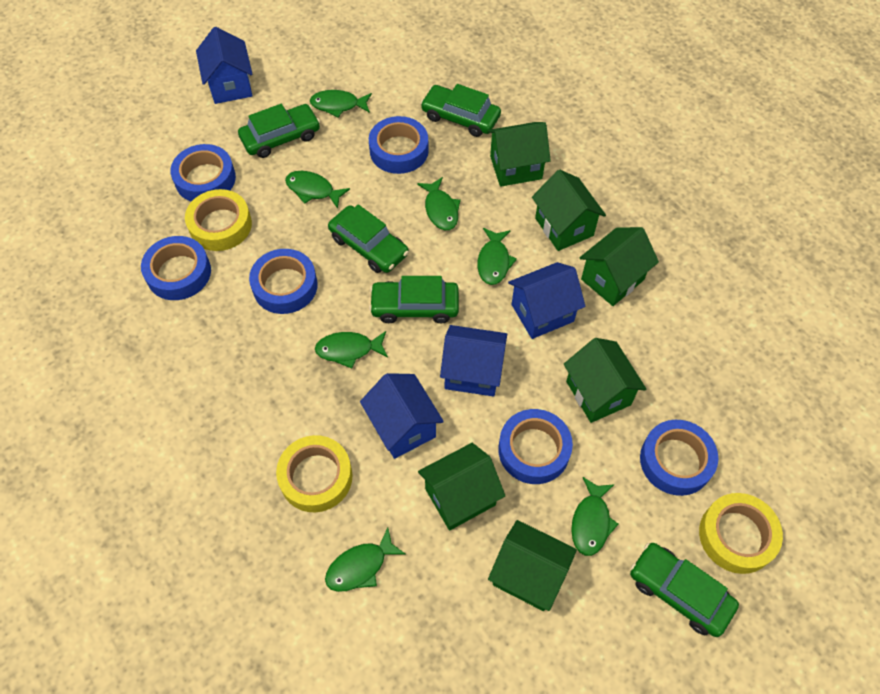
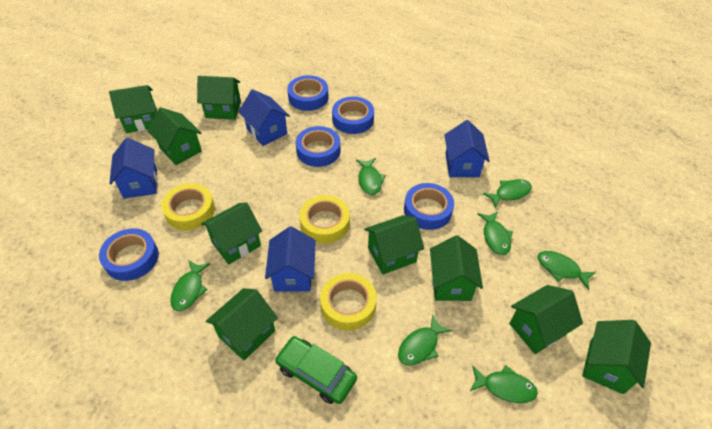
blue tape: [141,236,211,300] [170,144,236,202] [249,249,318,314] [369,116,429,174] [498,409,573,484] [640,420,719,496] = 6 -> [99,228,159,281] [287,75,329,111] [296,126,340,167] [332,96,374,134] [404,183,454,230] = 5
green car: [238,104,320,158] [328,204,409,273] [369,276,459,323] [421,84,501,137] [630,543,739,637] = 5 -> [275,336,357,404] = 1
green house: [418,443,505,530] [487,122,551,187] [488,520,577,611] [532,169,606,251] [564,338,646,423] [579,227,659,306] = 6 -> [109,85,157,133] [148,107,202,165] [197,76,241,120] [201,202,262,265] [206,288,278,360] [364,215,424,275] [430,235,483,301] [509,285,583,354] [582,320,651,394] = 9

